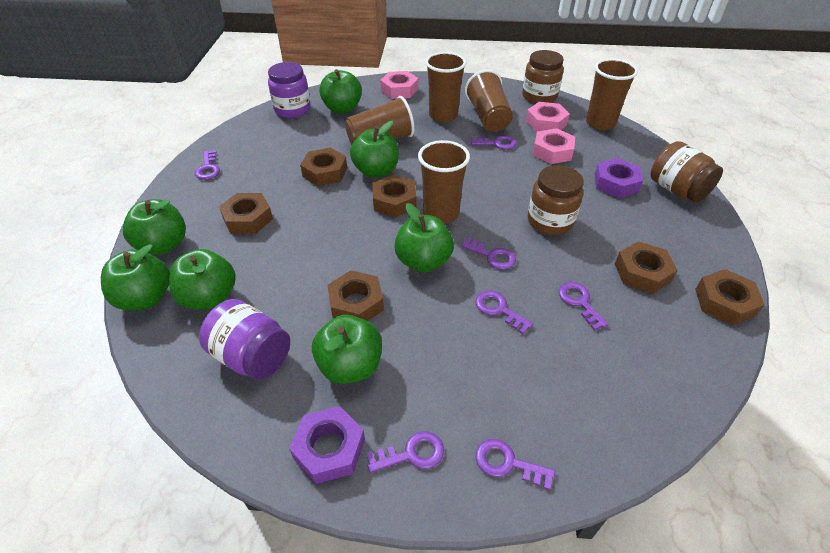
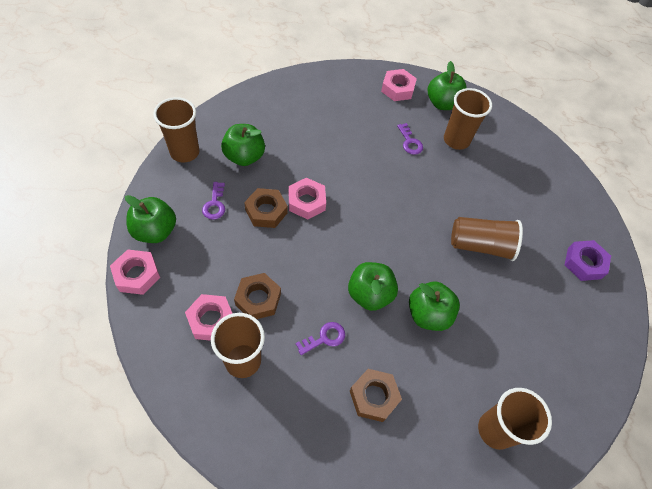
brown jar: [522,50,564,104] [528,165,584,235] [651,141,723,203] = 3 -> none = 0
brown nut: [219,193,273,234] [300,148,347,186] [327,270,384,321] [373,175,416,217] [615,241,678,294] [695,269,765,326] = 6 -> [234,273,281,319] [244,188,288,228] [350,369,402,422] = 3
green apple: [101,244,170,310] [123,199,186,255] [169,249,236,310] [312,315,382,384] [319,69,362,114] [350,121,399,178] [394,203,454,272] = 7 -> [125,195,176,243] [221,124,265,166] [348,262,398,311] [409,282,460,331] [428,61,467,110] = 5
pink nut: [380,71,418,99] [526,102,570,132] [533,128,575,164] = 3 -> [110,249,160,295] [185,294,232,341] [289,178,326,219] [381,69,417,101] = 4
purple jar: [199,299,290,380] [268,62,311,118] = 2 -> none = 0
purple key: [195,150,220,180] [366,431,444,473] [461,237,516,270] [471,136,517,150] [475,291,533,334] [476,439,555,490] [559,282,609,331] = 7 -> [202,182,225,220] [296,322,345,355] [397,123,423,155] = 3
purple nut: [289,406,365,484] [594,158,643,198] = 2 -> [565,240,611,281] = 1

